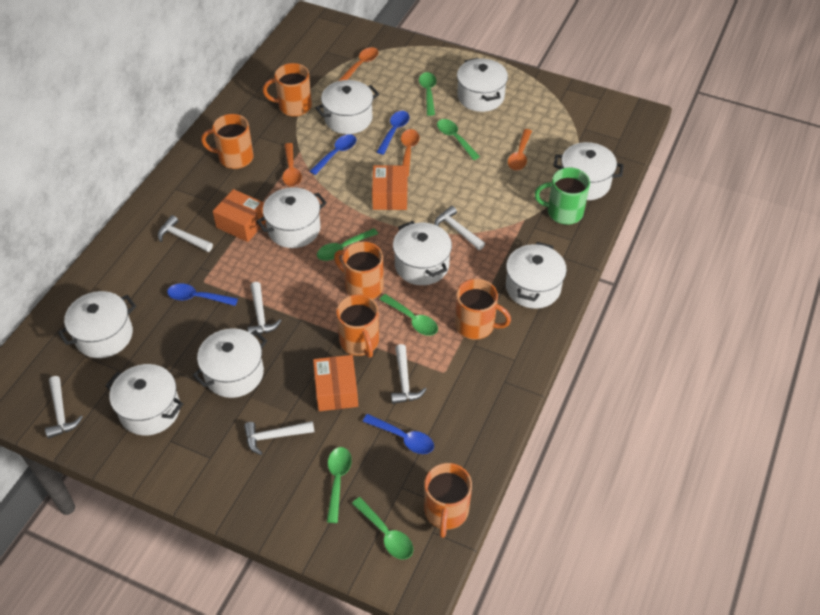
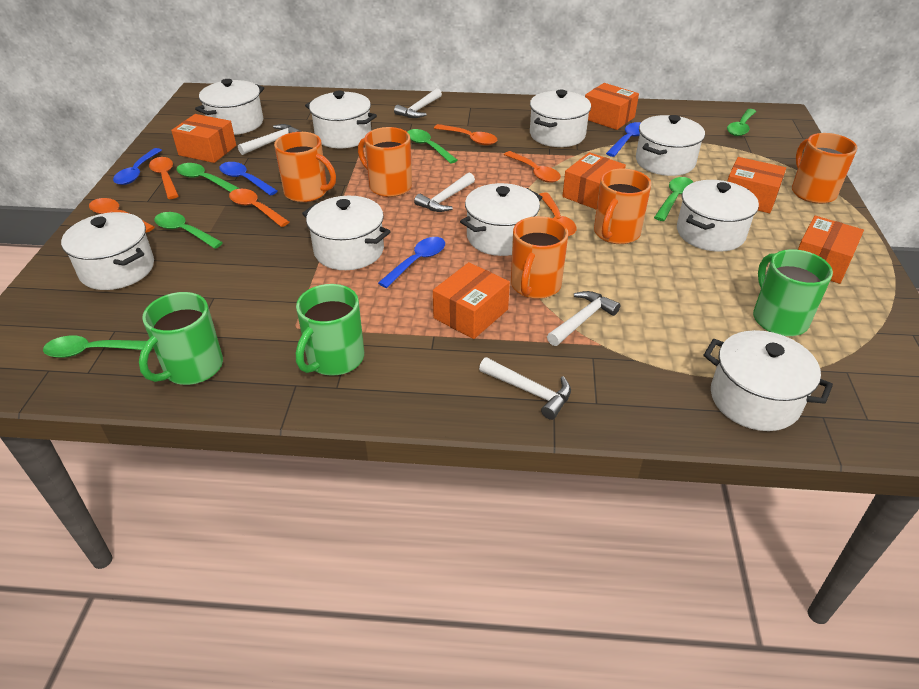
green mug: [535,168,590,224] = 1 -> [139,292,223,385] [296,284,364,376] [753,249,833,336] = 3
orange box: [213,189,266,242] [313,355,358,411] [372,165,408,210] = 3 -> [171,114,236,163] [433,262,510,339] [562,152,626,209] [585,83,639,130] [727,157,786,213] [798,216,864,284] = 6
orange mug: [201,114,253,169] [263,63,312,116] [334,242,384,299] [336,294,379,358] [424,463,472,538] [455,279,511,340] = 6 -> [274,132,336,202] [358,127,412,197] [511,216,568,299] [594,169,651,244] [792,133,857,204] = 5
orange spoon: [282,143,302,187] [338,47,378,81] [401,129,419,176] [508,129,532,170] = 4 -> [89,198,154,233] [149,157,179,199] [229,189,289,227] [434,124,497,145] [504,151,561,183] [539,192,577,236] = 6
white hammer: [45,376,83,439] [158,215,213,252] [244,421,315,455] [247,282,281,336] [391,344,427,404] [434,206,485,250] = 6 -> [238,124,302,155] [394,88,442,118] [414,173,475,212] [479,357,571,420] [547,291,620,346] = 5

